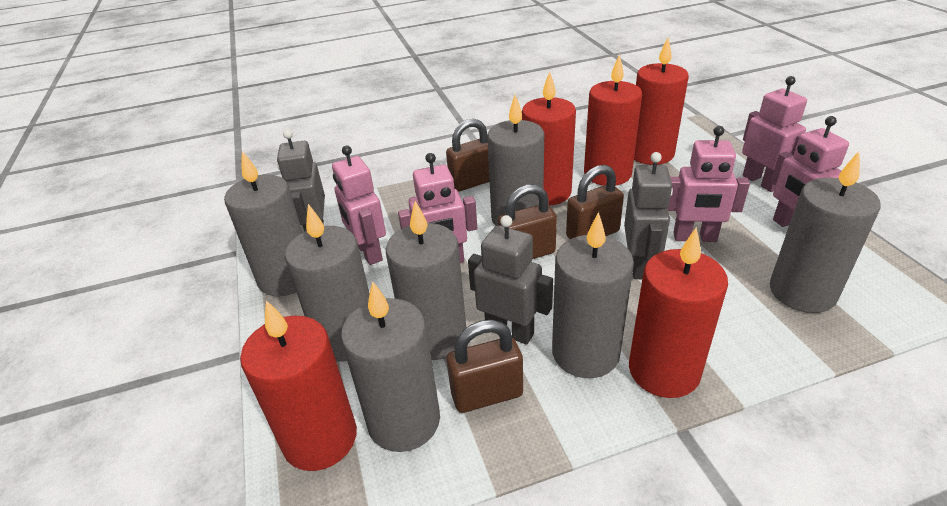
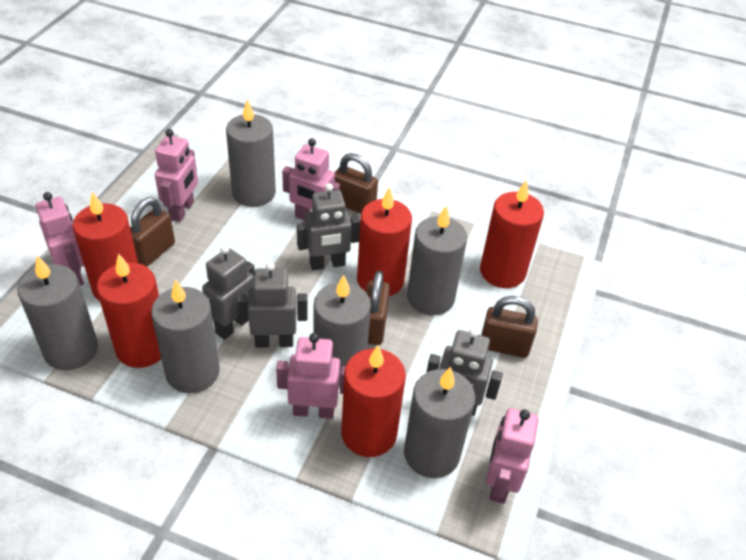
grey candle: [224,151,303,296] [285,204,370,362] [341,281,440,452] [386,201,466,360] [487,94,544,226] [552,212,634,378] [770,152,881,313] = 7 -> [18,256,98,370] [151,279,220,393] [226,99,276,207] [314,275,371,387] [404,367,475,478] [407,206,467,315] = 6
grey robot: [277,129,325,232] [468,215,553,345] [624,152,673,279] = 3 -> [202,245,255,340] [236,262,308,348] [297,183,360,270] [426,328,503,416] = 4

